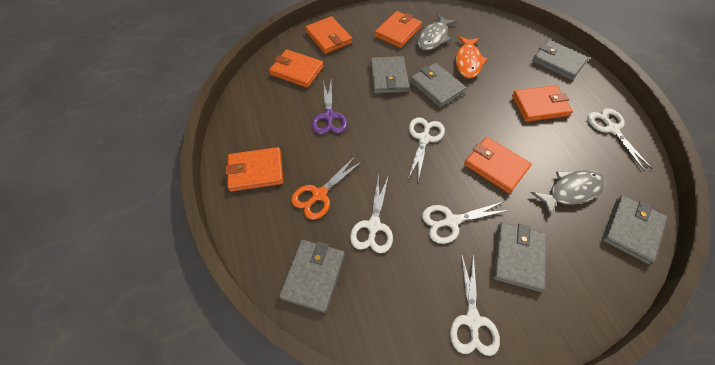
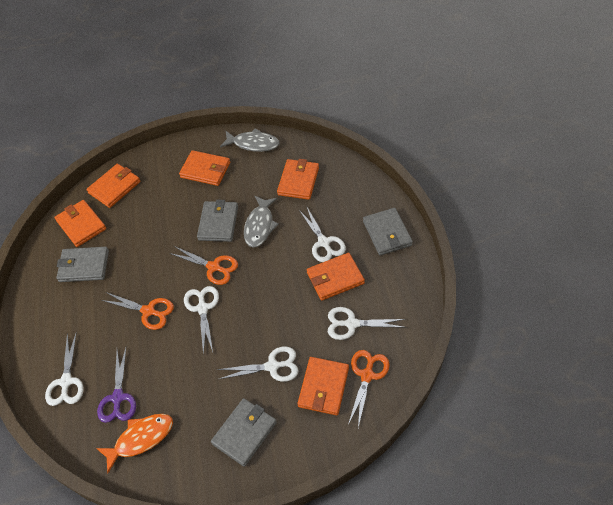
grey wallet: [279,240,345,313] [370,56,409,94] [410,63,467,108] [493,222,547,292] [532,40,589,80] [602,195,667,264] = 6 -> [56,247,109,282] [197,200,238,242] [211,398,277,467] [363,208,413,255] = 4
orange scissors: [291,157,362,220] = 1 -> [101,292,174,330] [169,246,238,285] [348,350,390,428] = 3

